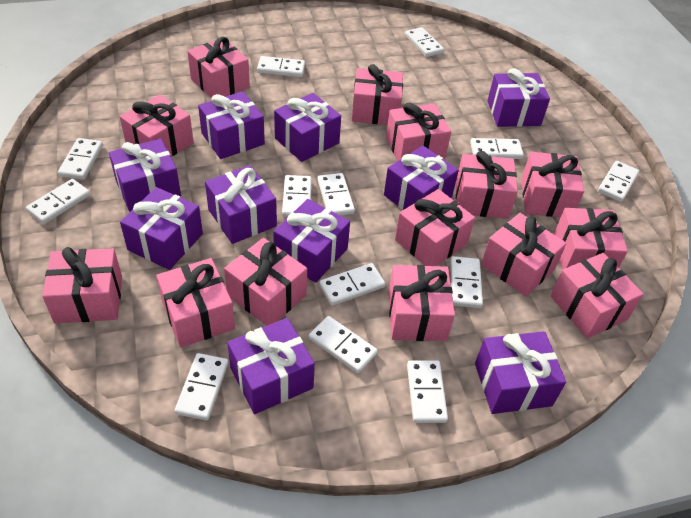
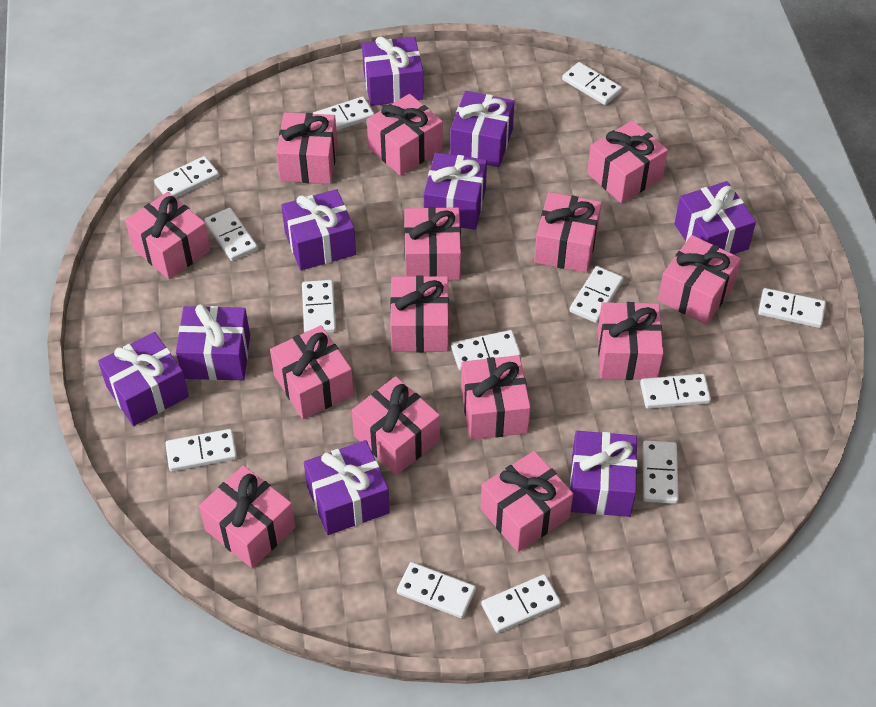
purple gift: [109,138,181,212] [120,187,203,270] [198,91,265,159] [205,165,277,244] [227,318,315,414] [273,199,350,283] [274,93,341,162] [384,146,459,210] [475,331,566,414] [487,68,550,127] = 10 -> [98,332,189,426] [176,304,250,380] [281,189,356,270] [304,440,390,535] [362,36,424,106] [424,153,487,230] [450,91,515,167] [570,431,638,517] [674,181,756,254] = 9

